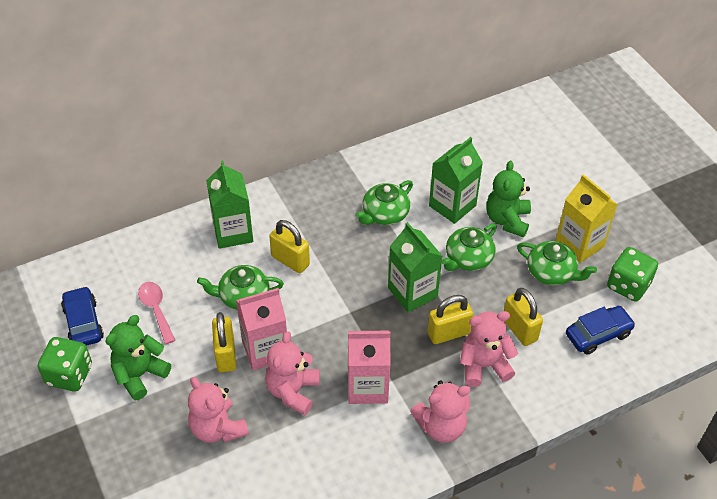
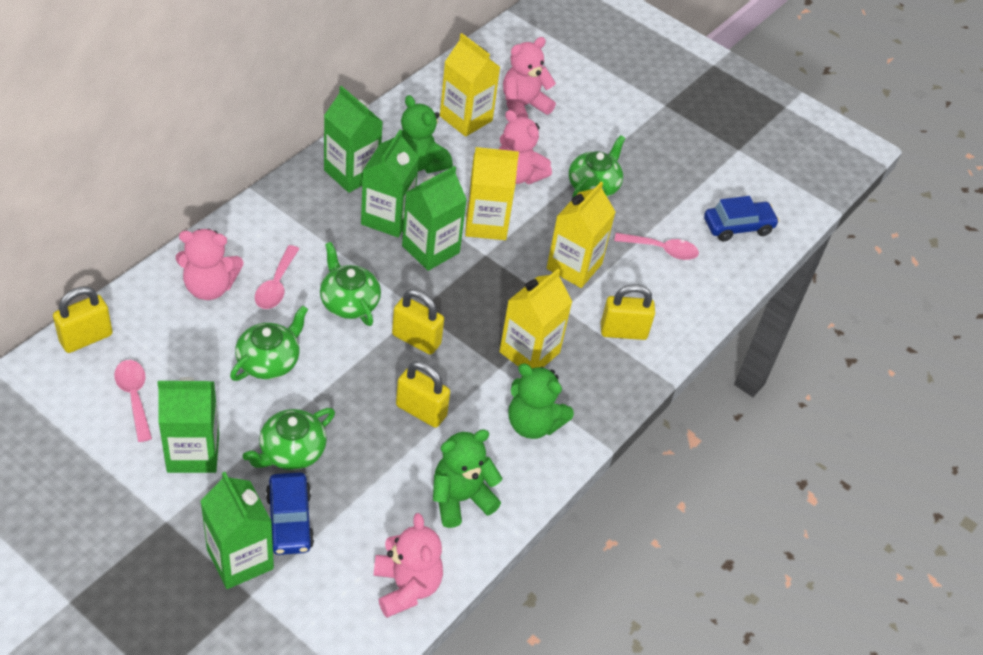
green carton: [206,160,253,249] [388,222,442,312] [429,137,483,224] = 3 -> [158,377,219,473] [200,472,274,589] [324,86,383,193] [361,130,419,237] [402,166,467,271] = 5
green dice: [38,337,92,391] [607,247,658,302] = 2 -> none = 0
green teddy bear: [105,315,171,400] [486,161,531,238] = 2 -> [401,95,453,173] [433,429,503,528] [509,364,574,439] = 3
pink carton: [236,288,287,370] [348,331,391,404] = 2 -> none = 0
pink spoon: [138,282,175,344] = 1 -> [114,360,152,442] [255,245,299,309] [614,233,699,260] = 3
yellow carton: [556,174,618,263] = 1 -> [440,33,500,137] [465,147,519,240] [499,269,572,368] [547,182,616,288] = 4

